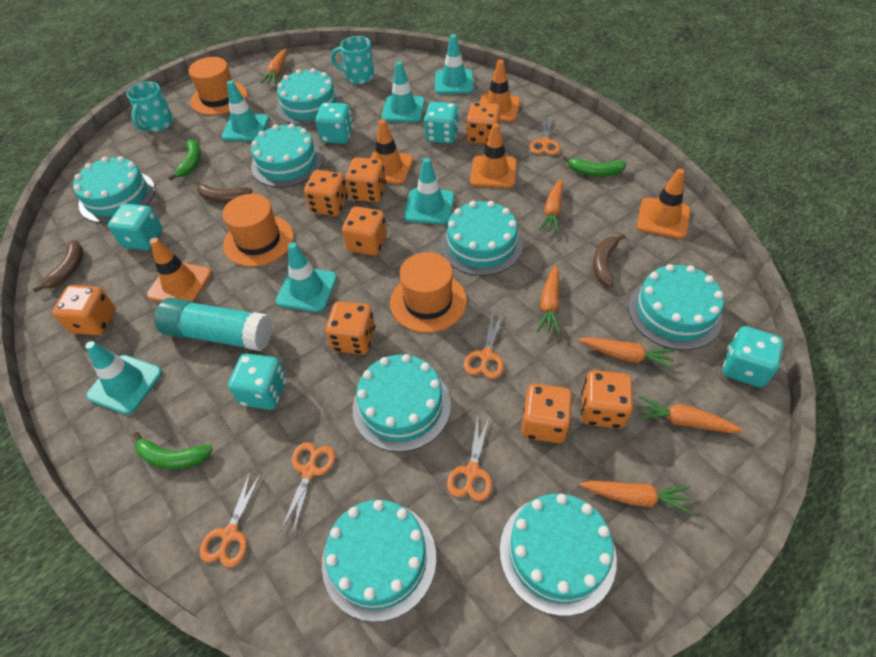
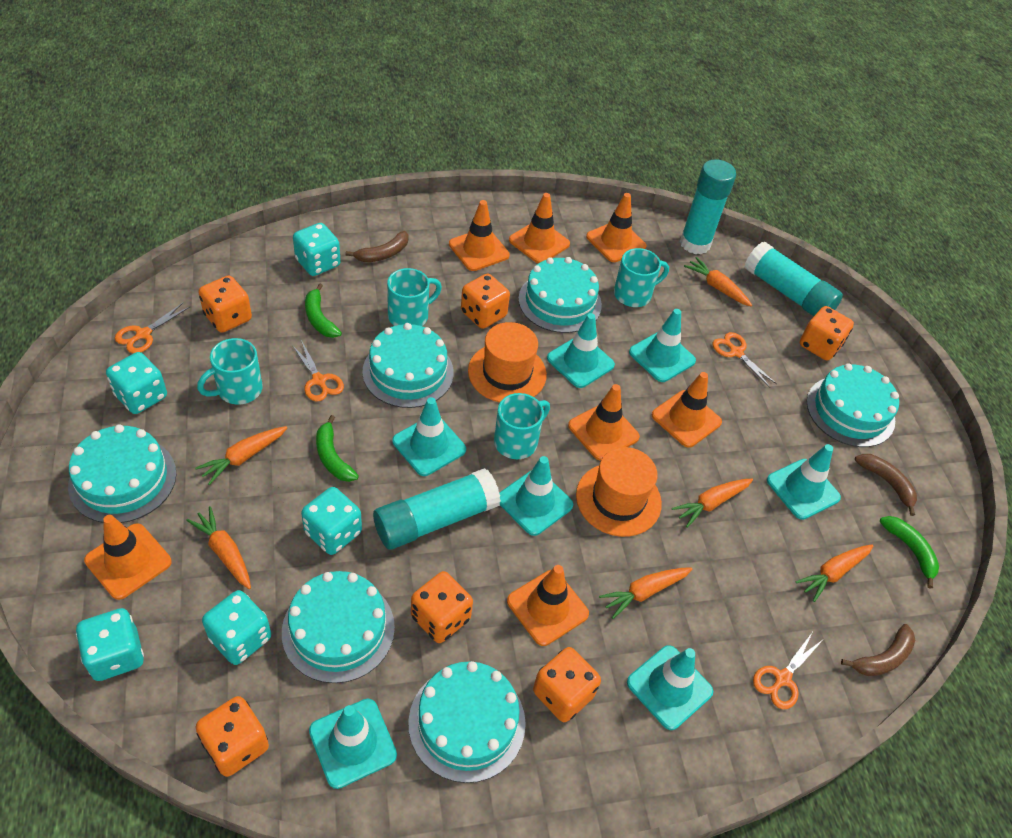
orange dice: [52,285,116,335] [304,170,348,216] [325,301,375,355] [342,207,387,256] [346,157,386,202] [466,102,500,144] [522,383,573,443] [581,370,633,429] = 8 -> [196,696,269,777] [198,276,252,333] [411,571,473,643] [461,274,510,329] [533,647,601,722] [800,306,854,361] = 6
orange hat: [188,57,247,115] [222,194,294,267] [390,252,467,333] = 3 -> [468,322,547,403] [576,447,662,537] = 2
orange scissors: [200,470,262,568] [281,442,335,534] [447,416,492,501] [464,312,504,379] [530,116,560,155] = 5 -> [115,302,190,354] [292,340,344,401] [713,332,777,387] [753,632,823,709] = 4
orange traffic cone: [147,238,212,302] [370,119,413,185] [470,123,517,188] [479,60,520,122] [637,169,690,239] = 5 -> [84,515,172,600] [449,200,510,271] [507,565,589,646] [509,193,570,263] [568,384,640,461] [586,193,646,262] [652,372,722,448] = 7
turquoise cake: [73,156,155,223] [251,123,323,187] [276,68,342,126] [322,500,436,622] [353,354,451,452] [441,201,523,276] [500,494,617,616] [629,264,724,350] = 8 -> [68,424,176,523] [282,571,395,683] [362,323,454,408] [408,661,526,783] [518,257,602,333] [807,363,899,447] = 6
turquoise glue stick: [155,298,272,351] = 1 -> [373,468,501,549] [680,159,736,254] [745,241,843,316] = 3
turquoise mug: [127,81,174,132] [331,36,375,84] = 2 -> [197,338,263,405] [387,268,442,326] [494,393,550,459] [614,248,669,307] = 4
turquoise traffic cone: [85,341,162,415] [222,80,269,141] [276,242,337,312] [381,61,425,123] [404,158,454,224] [435,34,474,94] = 6 -> [309,699,397,789] [392,397,466,476] [499,456,573,536] [547,313,615,388] [627,645,713,730] [629,309,696,382] [767,444,841,520] = 7

